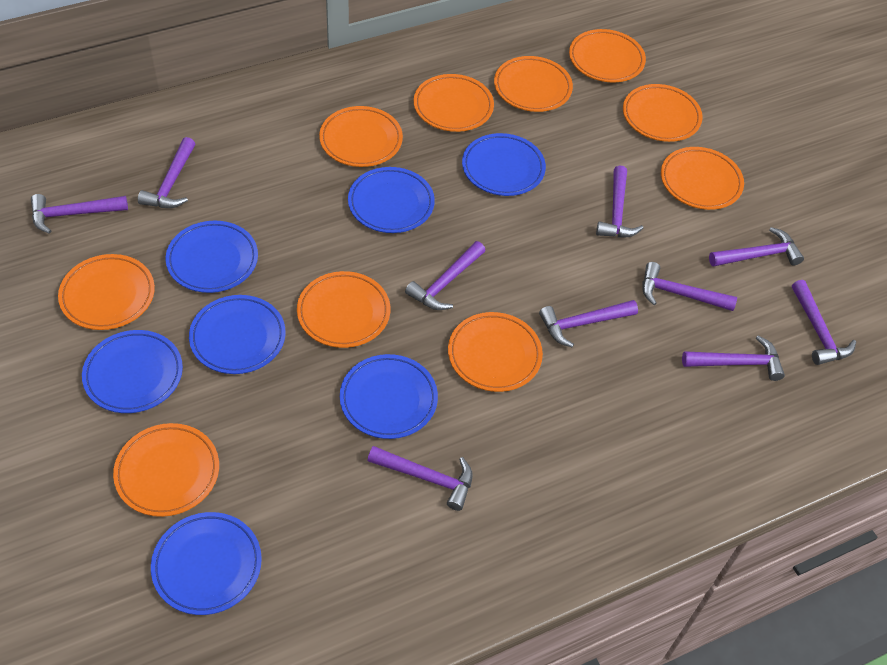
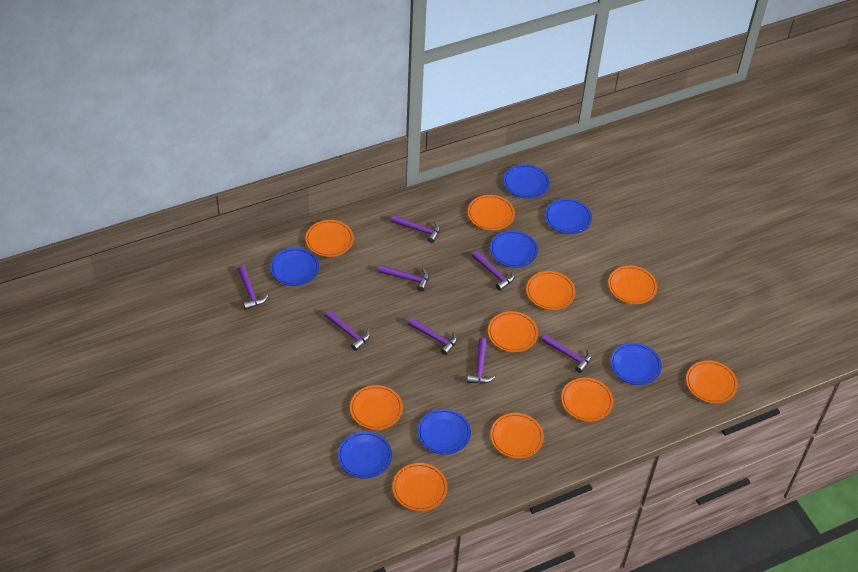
purple hammer: [31,194,128,234] [138,137,196,208] [367,446,473,511] [405,241,486,310] [539,300,638,348] [596,165,643,238] [642,262,737,311] [682,336,785,381] [709,227,804,267] [792,280,856,365] = 10 -> [238,265,268,310] [325,310,370,351] [378,265,429,291] [391,215,440,243] [408,318,457,355] [467,338,495,384] [472,251,515,291] [542,334,592,373] = 8

